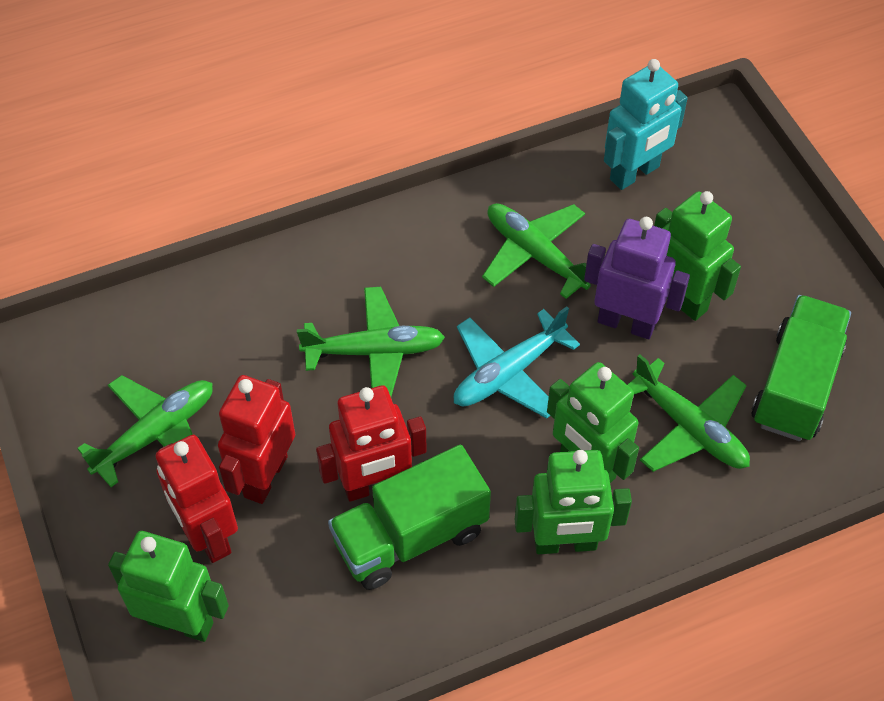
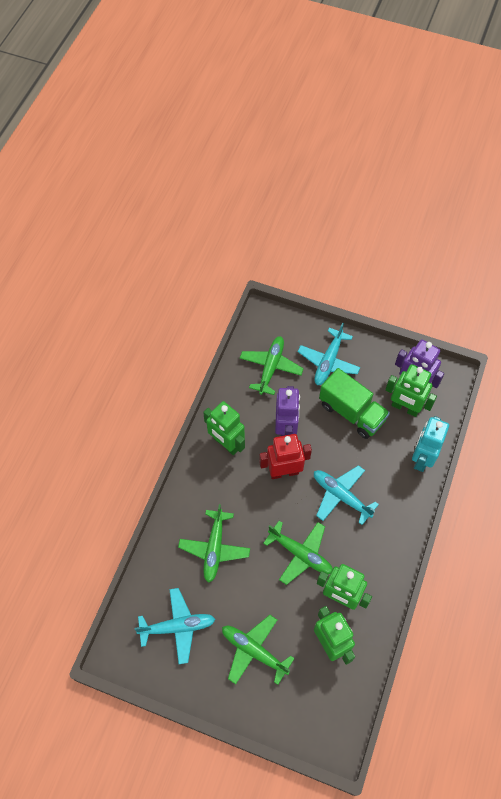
green truck: [328,445,491,590] [752,295,851,441] = 2 -> [319,368,390,439] = 1
purple robot: [584,217,690,339] = 1 -> [275,386,300,436] [395,340,444,388] = 2
red robot: [156,435,238,563] [218,375,295,504] [316,385,427,502] = 3 -> [259,434,312,479] = 1
turquoise plane: [454,307,580,419] = 1 -> [134,588,215,664] [298,323,360,385] [314,465,379,525] = 3

